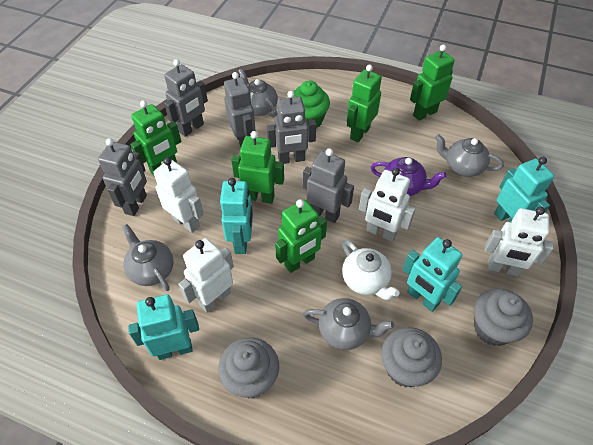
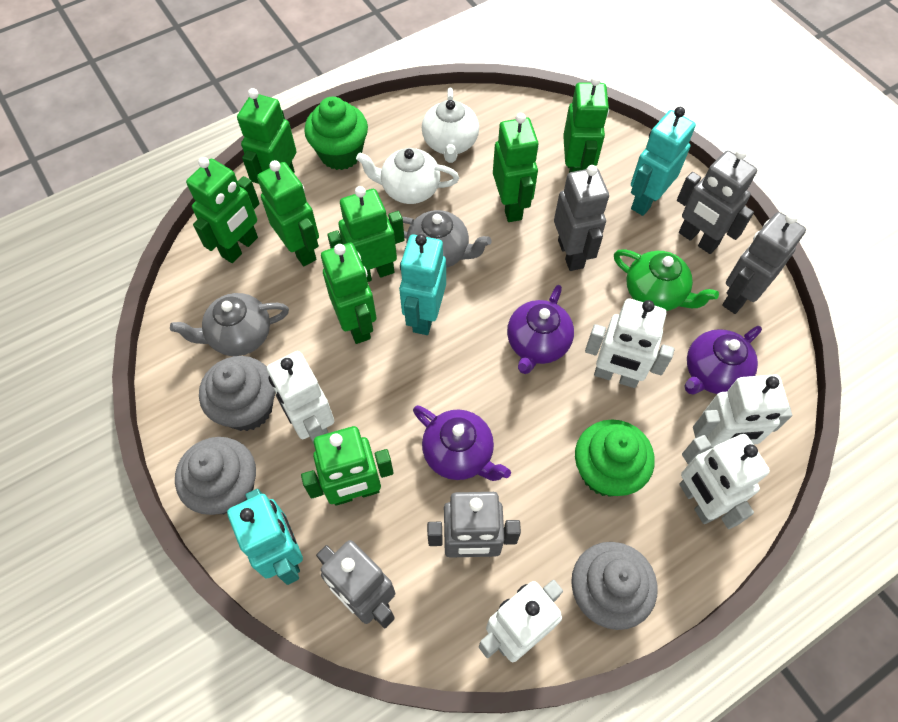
green cupcake: [293,81,330,129] = 1 -> [304,97,368,170] [575,419,655,497] = 2
green robot: [130,100,181,177] [231,131,284,204] [275,199,327,273] [347,64,382,142] [410,44,455,121] = 5 -> [186,157,260,263] [237,88,296,184] [257,160,319,266] [301,426,394,506] [321,243,376,344] [327,186,405,282] [493,113,539,222] [563,75,609,173] = 8
green teapot: none = 0 -> [614,249,719,311] = 1
grey teapot: [122,224,173,291] [238,69,278,118] [303,298,394,350] [435,134,504,177] = 4 -> [170,293,289,356] [402,210,491,268] = 2
purple teapot: [370,157,446,196] = 1 -> [413,405,511,481] [507,285,574,374] [684,326,762,395] = 3
turquoise robot: [128,294,199,360] [220,178,253,254] [403,237,462,312] [494,157,554,222] = 4 -> [227,489,303,585] [399,234,446,335] [631,107,696,216] = 3
white robot: [153,157,204,233] [178,238,234,313] [359,168,416,242] [485,207,554,276] = 4 -> [267,351,334,444] [479,580,563,662] [585,299,675,388] [679,434,770,529] [693,374,792,450] = 5
white teapot: [342,240,400,300] = 1 -> [356,148,459,204] [422,88,479,163] = 2

